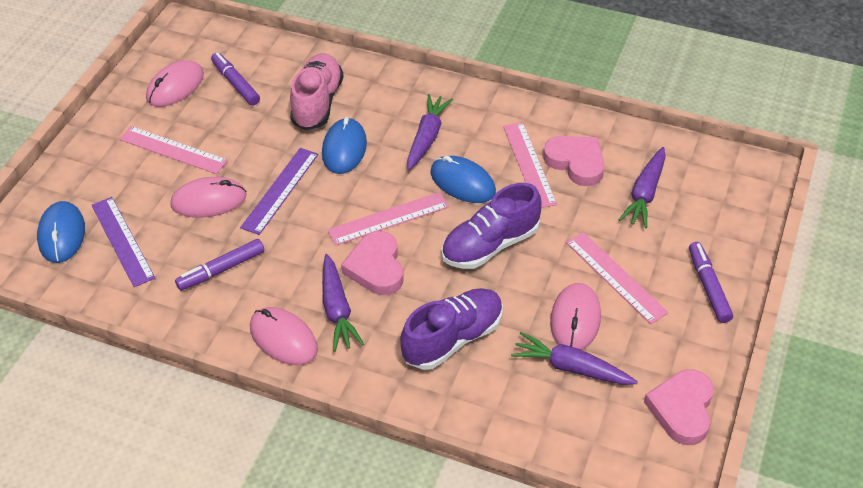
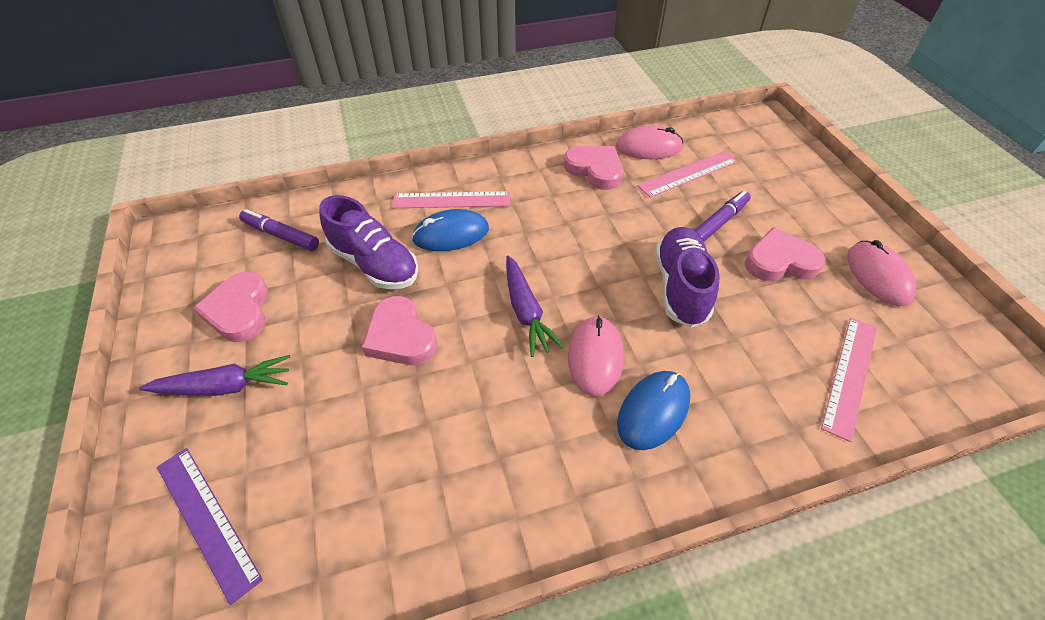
blue mouse: [37,201,85,263] [322,117,367,174] [431,156,496,203] = 3 -> [412,209,489,251] [617,371,690,450] = 2
pink heart: [341,231,404,295] [543,136,605,186] [644,369,714,445] = 3 -> [193,272,269,342] [362,296,437,365] [564,146,623,190] [745,227,825,281] = 4
pink mouse: [146,60,204,107] [170,177,247,218] [250,307,318,365] [550,283,601,350] = 4 -> [568,316,624,397] [616,125,683,159] [847,240,916,306] = 3
pink ruler: [119,126,228,174] [328,192,449,246] [503,122,557,208] [566,232,669,324] = 4 -> [392,191,510,208] [638,151,738,198] [821,318,877,442] = 3
pink shoe: [290,53,344,130] = 1 -> none = 0
purple carrot: [322,254,364,352] [407,94,453,170] [511,332,638,385] [619,147,666,228] = 4 -> [139,355,291,396] [506,256,564,357] = 2
purple marker: [175,239,264,291] [211,52,260,106] [689,242,733,323] = 3 -> [239,209,319,251] [694,190,751,242] = 2
purple ruler: [91,197,155,287] [240,148,318,235] = 2 -> [157,448,263,605] = 1

